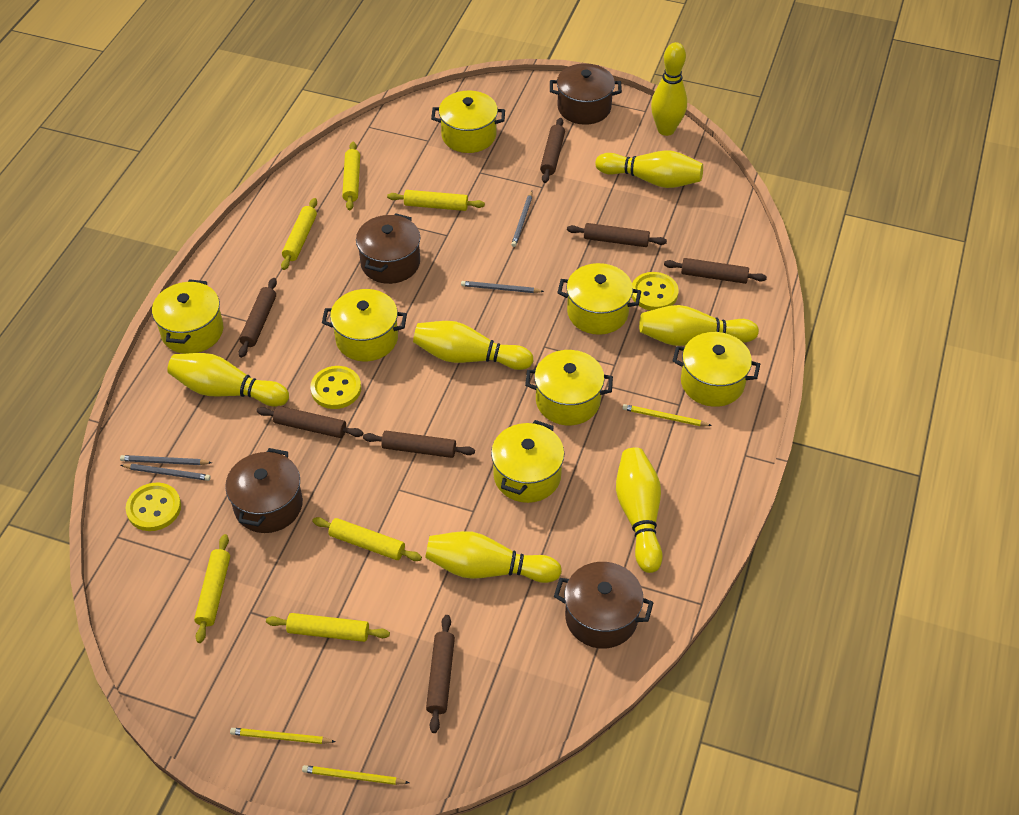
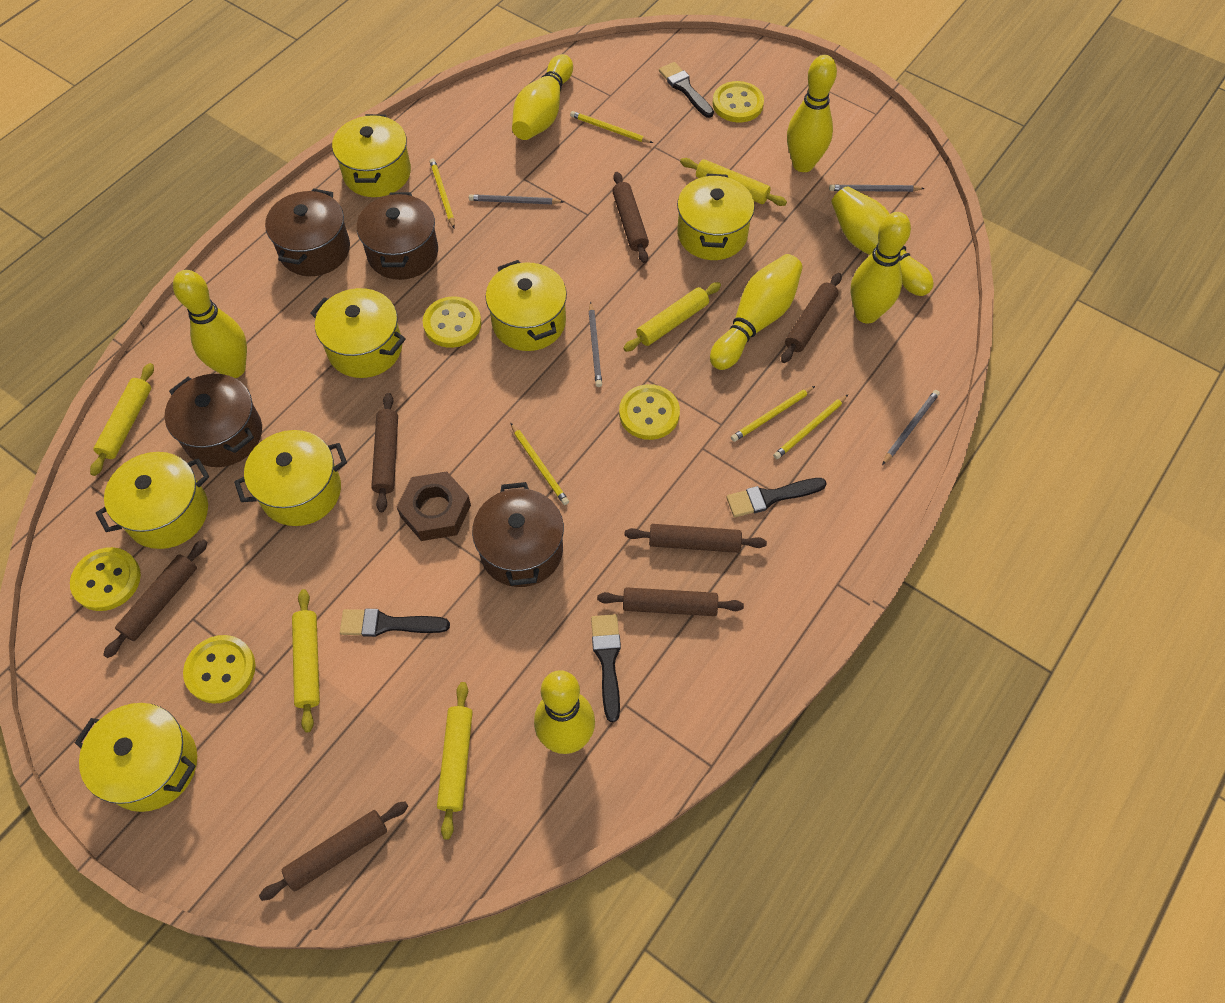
black brush: none = 0 -> [340,609,450,637] [591,614,621,722] [659,62,714,118] [726,478,827,517] = 4
brown nut: none = 0 -> [397,471,471,541] = 1
yellow button: [126,483,181,531] [310,366,361,409] [632,272,679,311] = 3 -> [70,547,141,611] [183,635,255,704] [423,296,481,348] [619,384,680,440] [713,81,764,123] = 5
yellow pencil: [230,728,336,744] [302,765,409,785] [622,404,712,426] = 3 -> [430,159,455,228] [511,423,569,505] [570,111,653,143] [731,386,815,442] [773,395,848,459] = 5
yellow rolling pin: [194,534,230,643] [266,613,390,642] [281,198,317,270] [312,517,422,561] [342,142,360,210] [387,190,485,211] = 6 -> [90,363,154,476] [292,589,320,732] [437,682,473,840] [623,282,721,352] [680,158,787,206] = 5

